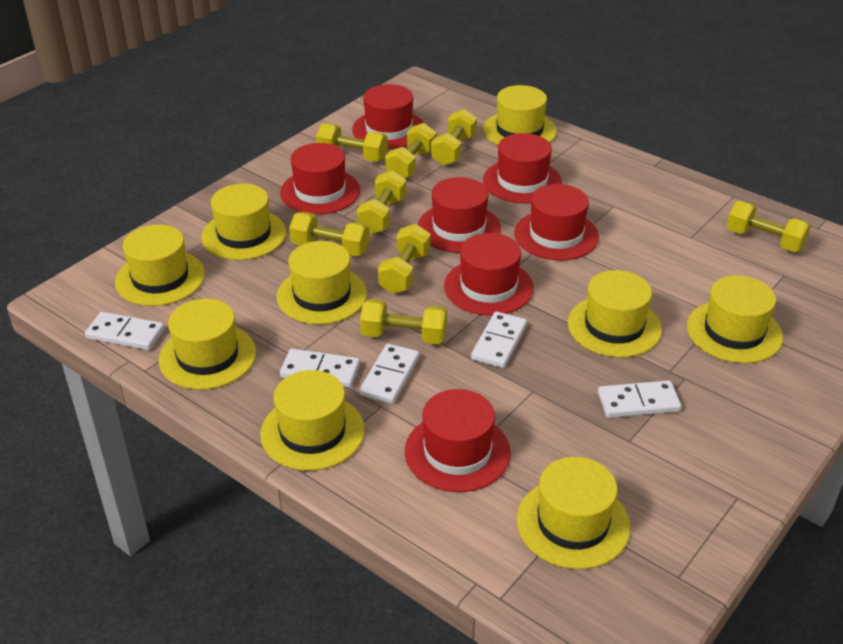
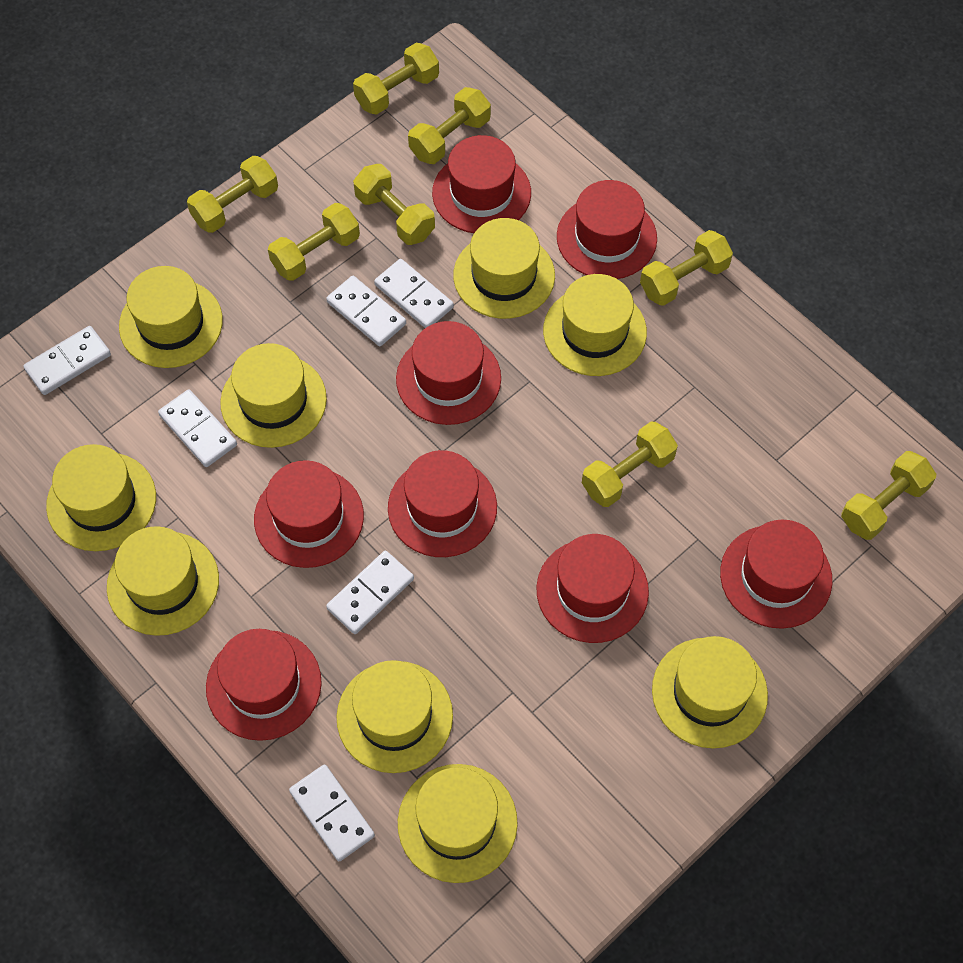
red hat: [280,143,360,214] [352,84,424,149] [405,389,511,492] [418,177,501,253] [444,233,534,316] [483,133,562,204] [514,184,599,260] = 7 -> [206,629,322,741] [254,460,364,568] [388,450,497,557] [396,321,501,425] [432,135,531,233] [537,534,649,643] [557,180,657,279] [720,520,832,629] = 8
white domino: [85,312,165,350] [280,349,360,387] [359,344,419,404] [471,312,527,368] [598,380,681,418] = 5 -> [23,326,111,395] [158,389,237,467] [289,765,375,861] [326,276,406,346] [326,551,414,634] [374,259,454,328] = 6

